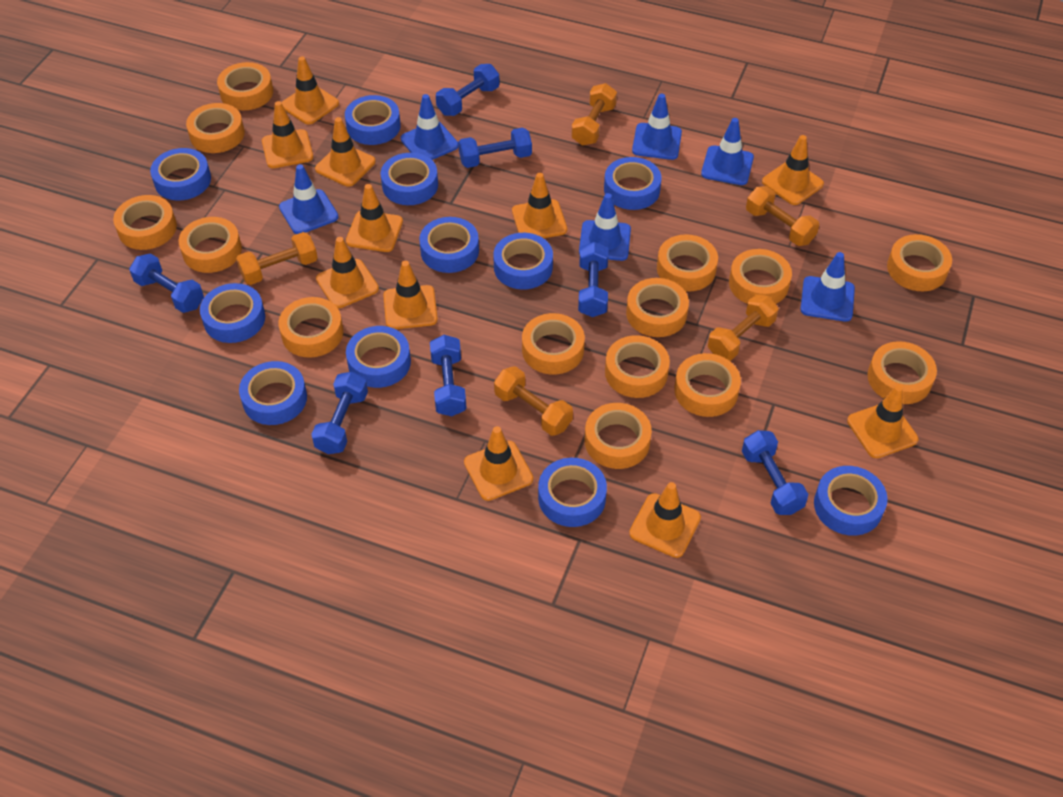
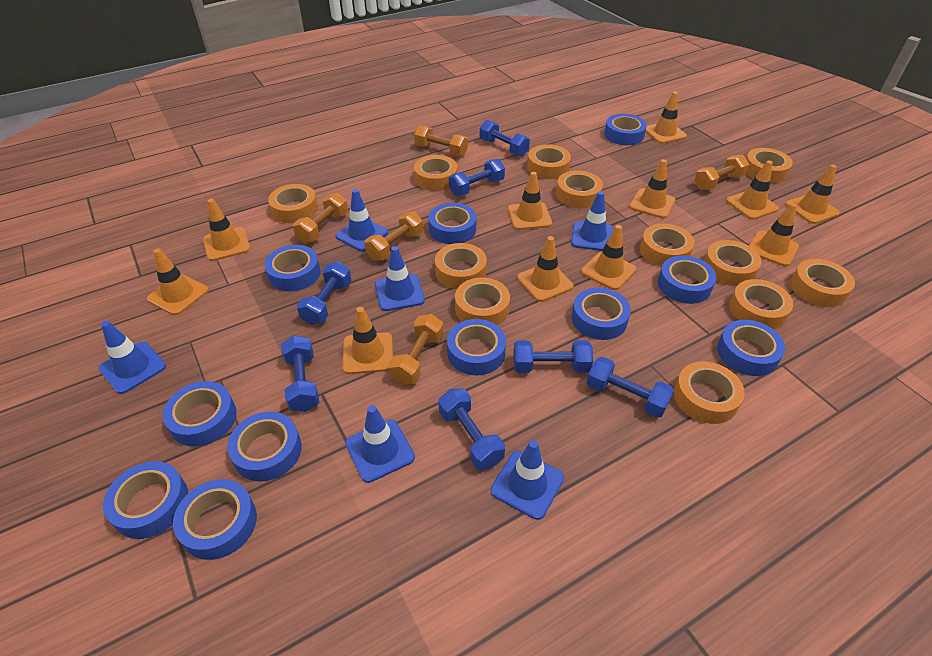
orange tape: [113,195,177,250] [179,217,242,273] [186,103,245,153] [217,62,273,111] [279,297,343,358] [522,313,585,375] [585,403,652,469] [605,335,670,398] [626,278,689,337] [657,234,718,292] [674,353,741,417] [729,249,792,304] [868,341,937,404] [887,234,952,291] = 14 -> [268,184,318,223] [414,155,458,191] [435,243,487,289] [455,277,510,325] [527,144,571,179] [556,170,603,208] [640,223,695,267] [674,361,745,424] [704,240,762,286] [729,279,793,330] [746,148,793,183] [791,259,855,307] = 12

